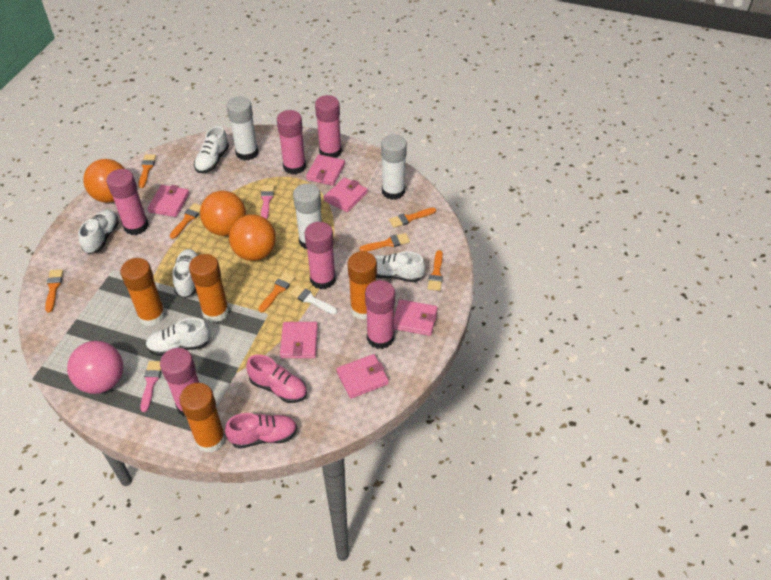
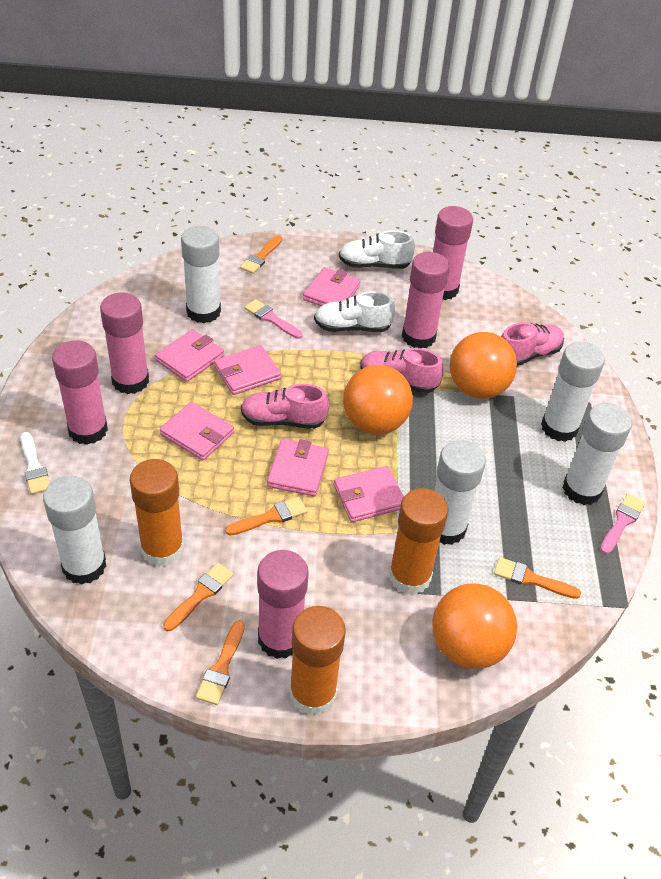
orange brush: [45,269,63,312] [138,154,156,188] [170,203,201,239] [258,272,295,312] [359,233,410,252] [389,208,436,228] [428,250,443,291] = 7 -> [163,563,234,631] [196,620,245,705] [225,497,307,536] [240,235,282,274] [494,557,581,599] = 5
orange glue stick: [120,258,166,327] [179,383,226,453] [189,254,229,322] [348,251,377,320] = 4 -> [130,459,184,567] [290,606,346,715] [389,488,448,595] = 3
pink ball: [67,341,123,394] = 1 -> none = 0
pink glue stick: [106,169,149,235] [160,348,199,416] [277,110,306,174] [305,222,336,289] [315,95,342,158] [365,280,395,349] = 6 -> [52,340,108,445] [100,292,149,394] [257,550,309,659] [402,252,450,348] [433,206,473,300] = 5
pink shoe: [225,413,297,449] [246,354,307,403] = 2 -> [241,384,329,429] [360,348,443,393] [501,322,564,366] = 3
white glue stick: [227,97,258,161] [293,184,322,249] [381,134,407,200] = 3 -> [43,476,107,585] [181,226,221,323] [434,440,486,545] [541,342,605,442] [562,403,632,505] = 5
white shoe: [78,210,119,254] [146,318,210,356] [172,249,198,298] [194,126,229,173] [374,251,425,282] = 5 -> [314,291,396,332] [339,230,415,269] = 2

